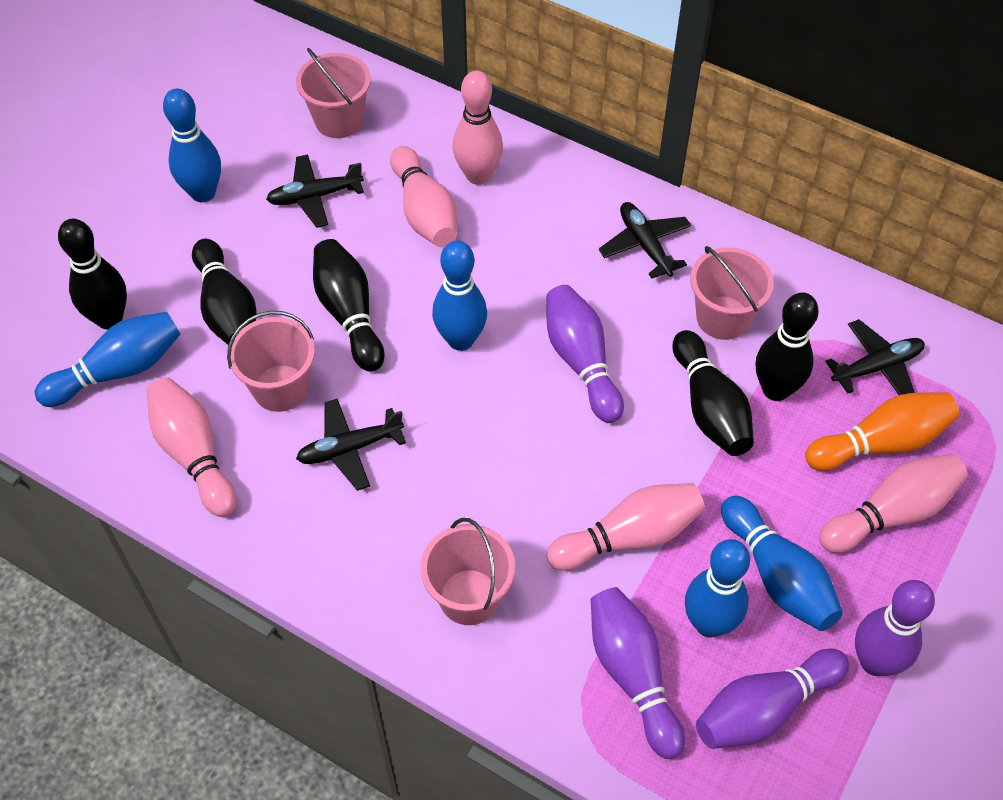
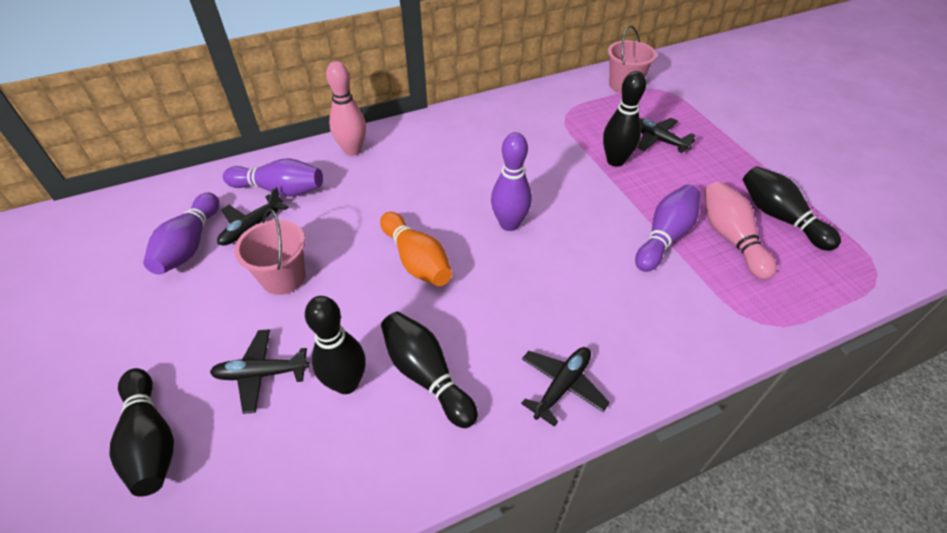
blue bowling pin: [35,312,181,407] [163,89,221,202] [432,240,487,351] [685,539,750,638] [721,496,843,631] = 5 -> none = 0
pink bowling pin: [147,377,237,517] [390,146,457,247] [453,71,503,185] [546,483,705,571] [819,454,968,553] = 5 -> [326,61,366,156] [704,181,776,280] = 2
pink bucket: [227,311,315,412] [296,48,371,138] [420,518,515,625] [690,246,774,340] = 4 -> [234,208,305,295] [608,25,657,94] = 2

